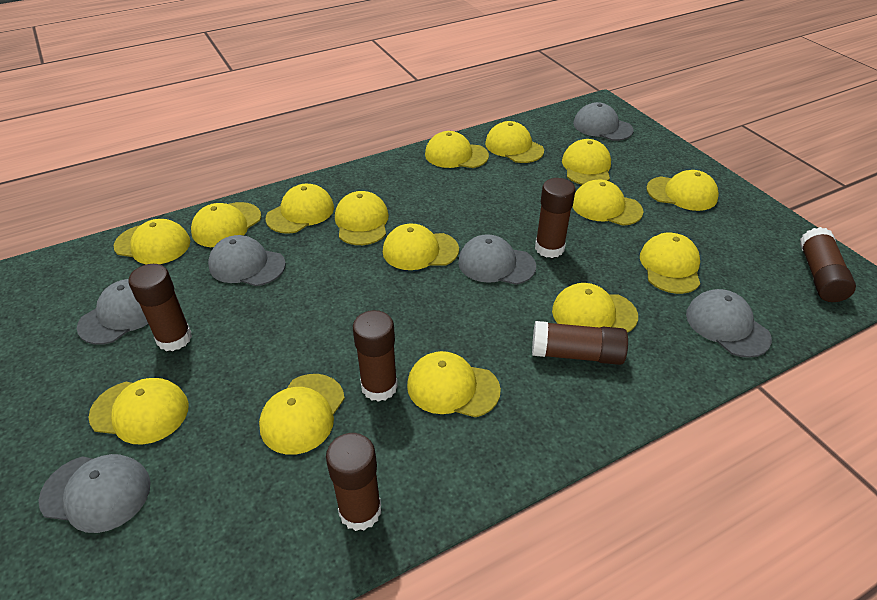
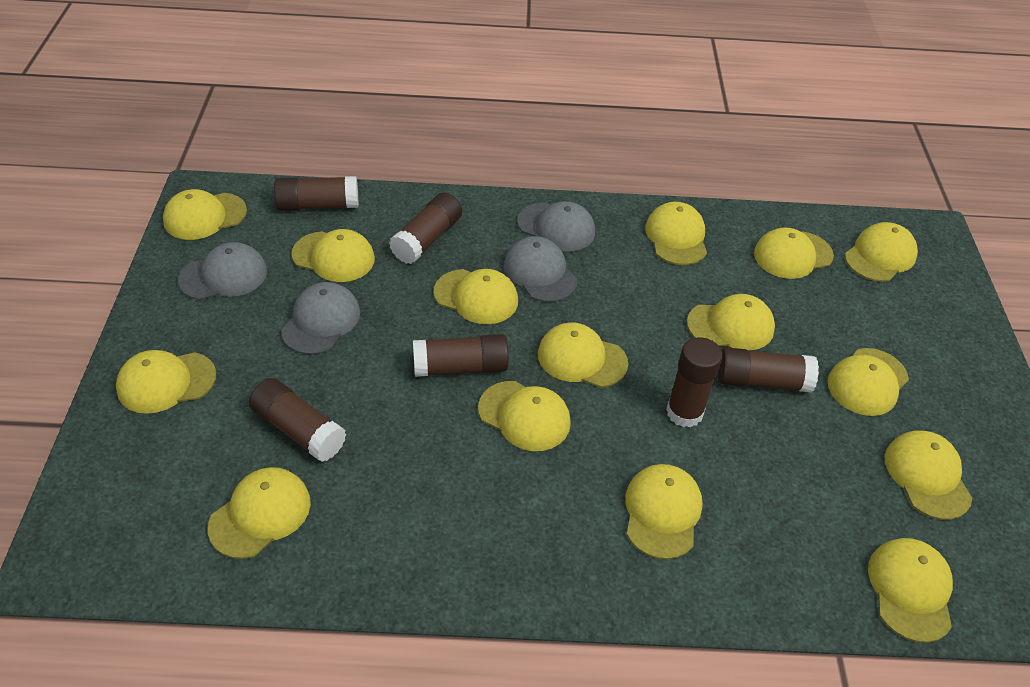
grey cap: [38,454,151,533] [77,279,148,345] [208,235,286,286] [458,234,536,285] [573,102,634,141] [686,289,772,358] = 6 -> [178,242,267,300] [281,282,360,355] [504,236,577,302] [517,201,595,252] = 4

